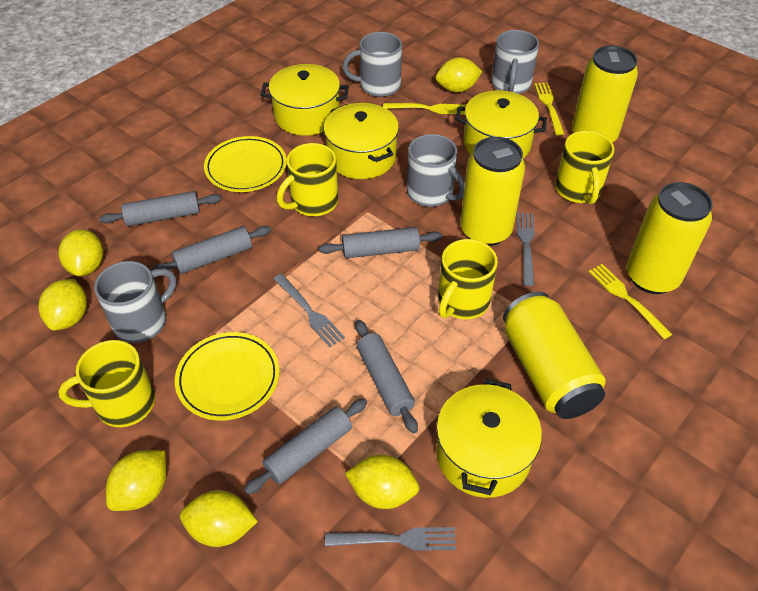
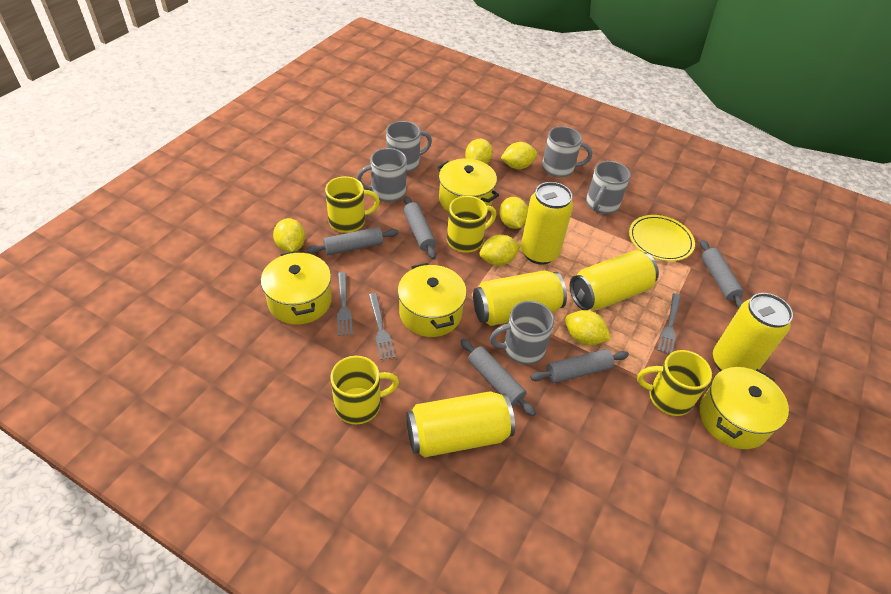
grey mug: [94,261,176,343] [342,32,402,97] [407,134,465,207] [491,30,539,94] = 4 -> [356,148,407,202] [386,121,432,173] [490,301,554,365] [542,126,592,178] [586,161,631,214] = 5
yellow can: [460,137,525,246] [503,292,606,419] [572,46,638,142] [627,182,713,294] = 4 -> [406,391,515,458] [473,270,567,326] [521,182,573,264] [570,250,659,310] [713,293,793,371] = 5
yellow fork: [383,103,466,115] [534,83,564,135] [589,264,672,339] = 3 -> none = 0
yellow plate: [175,332,280,421] [204,136,287,192] = 2 -> [629,215,695,261] = 1

